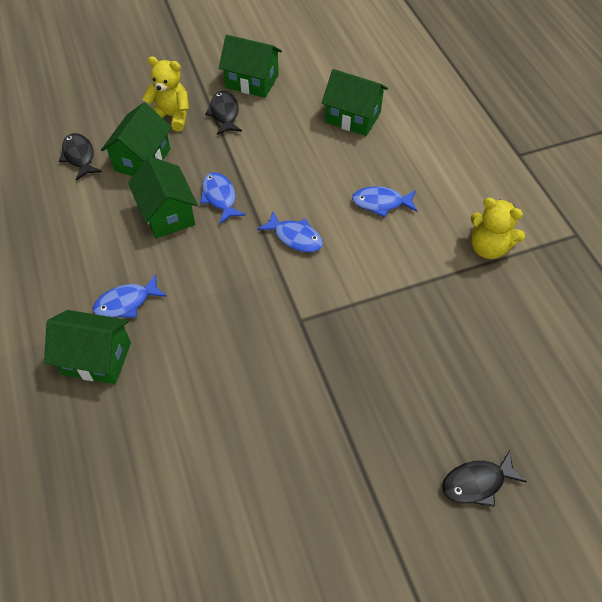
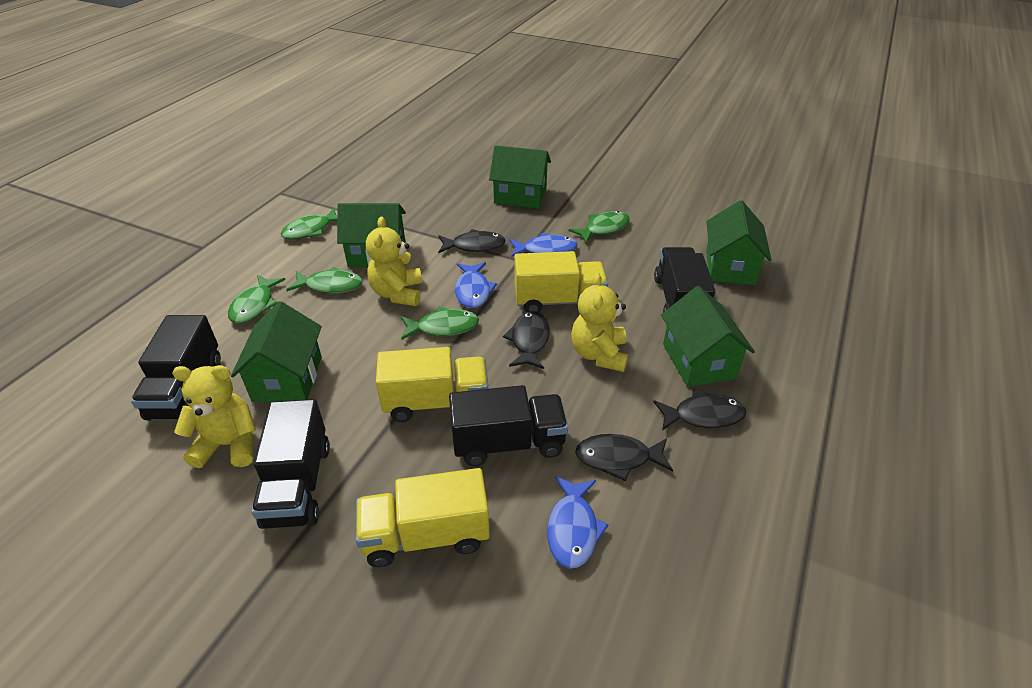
black fish: [59,133,102,181] [205,91,242,135] [442,450,527,507] = 3 -> [438,229,506,253] [503,311,550,369] [575,434,673,481] [653,390,746,431] = 4
black truck: none = 0 -> [131,315,221,421] [251,399,330,529] [449,385,568,466] [654,247,715,313] = 4
blue fish: [93,274,167,318] [200,172,246,224] [257,211,323,252] [352,186,417,217] = 4 -> [455,262,497,308] [509,233,578,257] [547,476,609,569] = 3
green fish: none = 0 -> [228,275,285,323] [281,208,337,239] [287,267,362,293] [401,307,479,340] [569,211,630,243] = 5
yellow teddy bear: [142,56,189,131] [471,197,525,259] = 2 -> [172,365,256,468] [366,217,422,306] [571,273,628,372] = 3
yellow truck: none = 0 -> [356,468,490,567] [376,347,488,422] [514,251,608,312] = 3

